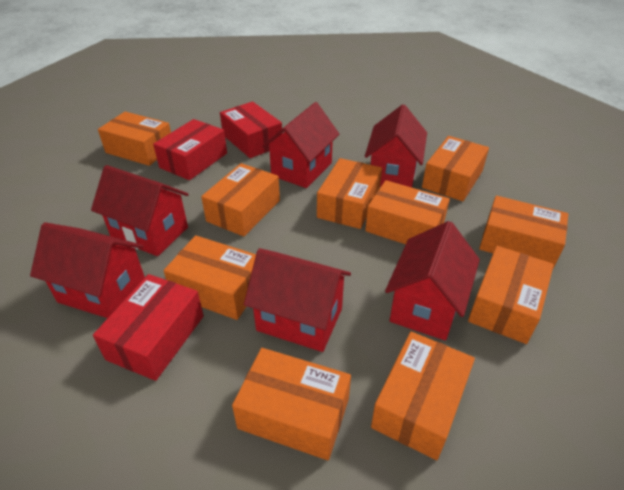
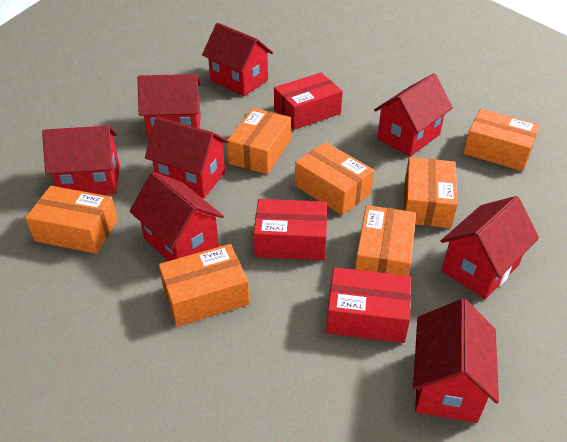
orange box: [98,112,171,166] [164,235,256,320] [201,163,280,237] [232,348,351,460] [317,158,382,229] [365,180,450,244] [371,332,475,460] [422,136,489,201] [468,246,554,344] [479,196,568,269] = 10 -> [26,186,118,254] [159,244,249,327] [227,108,291,174] [295,142,374,215] [355,205,416,276] [404,157,458,228] [463,109,540,171] = 7
red house: [30,222,145,318] [91,165,189,256] [244,248,351,352] [262,102,339,188] [365,104,427,187] [385,221,480,341] = 6 -> [42,126,120,195] [130,172,224,261] [137,74,201,139] [145,117,229,199] [202,23,273,96] [374,74,453,157] [413,299,499,423] [441,196,539,299] = 8

